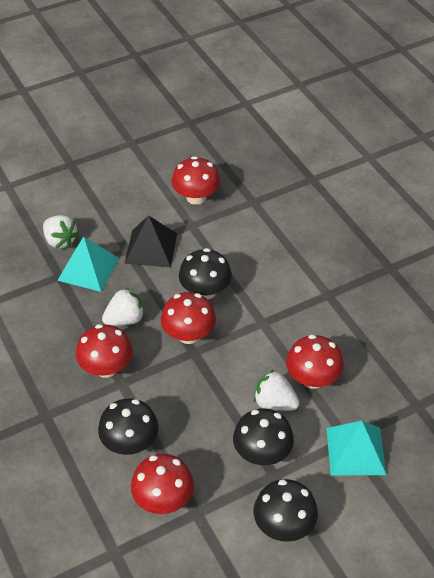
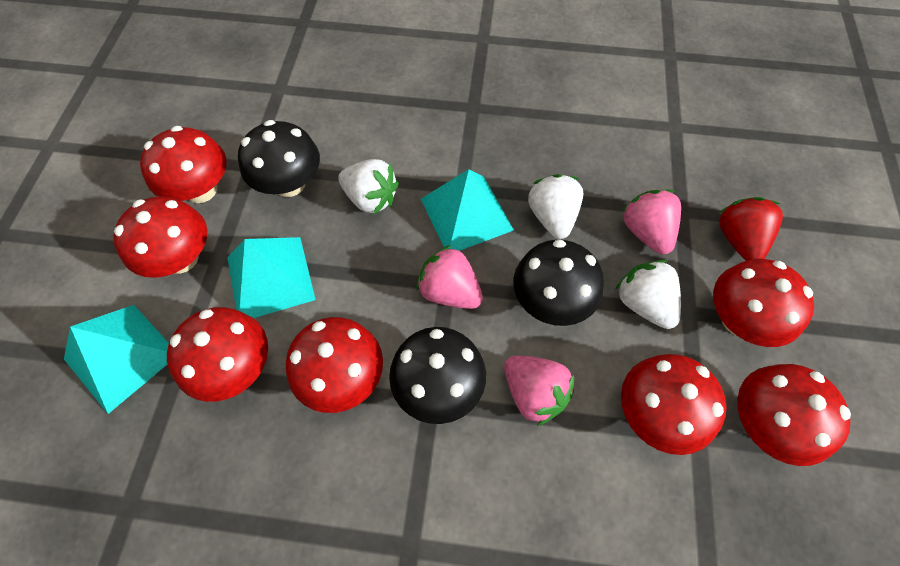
black mushroom: [98,398,159,455] [179,248,232,299] [233,408,294,465] [253,479,318,542] = 4 -> [238,120,320,197] [389,327,486,424] [514,239,604,326] = 3
black pyramid: [124,215,177,267] = 1 -> none = 0
pink strawberry: none = 0 -> [416,245,483,309] [504,355,574,426] [621,190,681,254] = 3
red mushroom: [76,324,133,378] [131,454,194,514] [161,292,216,344] [172,156,220,205] [286,334,344,389] = 5 -> [113,197,207,278] [140,126,227,203] [167,307,268,402] [286,317,383,413] [621,354,727,455] [713,259,814,347] [737,364,851,466] = 7
red strawberry: none = 0 -> [719,197,783,261] = 1
turquoise pyramid: [57,236,119,292] [326,421,387,476] = 2 -> [64,305,169,414] [227,237,316,318] [421,169,514,251] = 3

